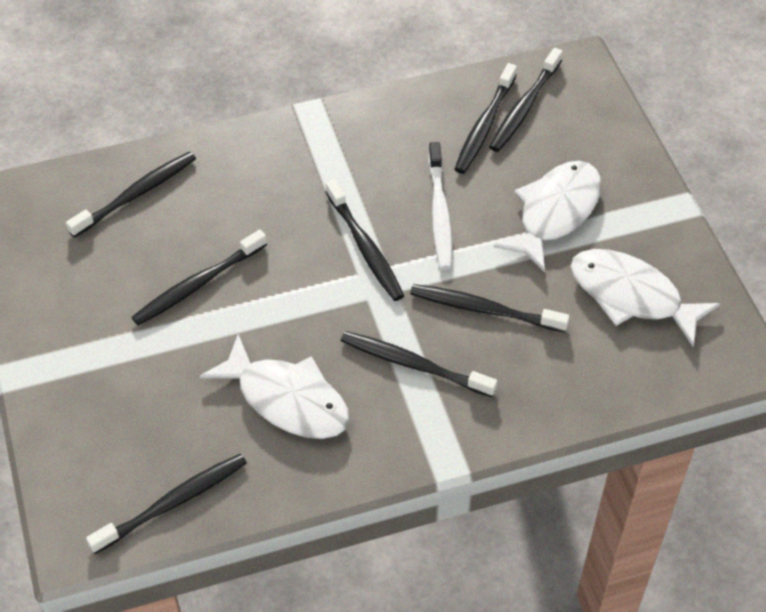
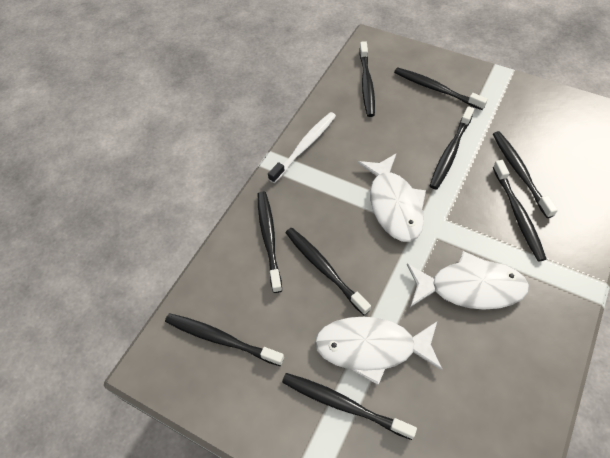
black toothbrush: [66,151,196,238] [86,454,247,554] [131,230,267,325] [326,180,404,301] [341,331,497,397] [410,284,570,332] [454,63,517,174] [489,48,563,152] = 8 -> [165,313,284,366] [258,191,282,293] [282,373,417,440] [286,227,371,315] [359,41,375,117] [394,67,488,110] [430,106,474,189] [493,131,558,218] [493,160,546,262] = 9

